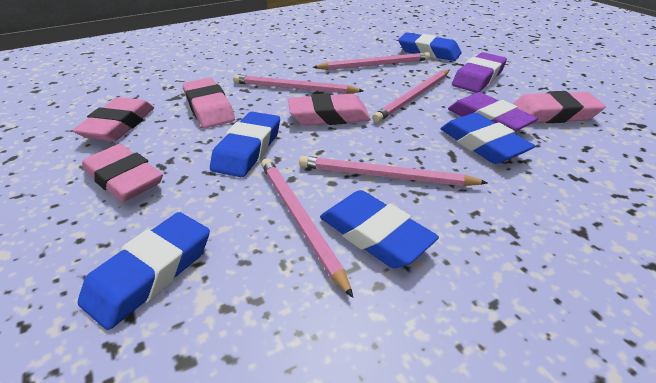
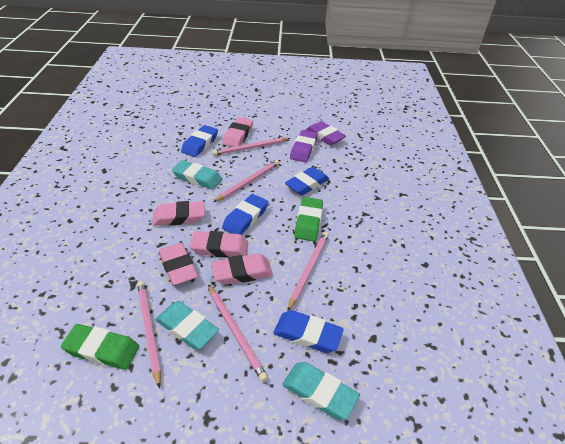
blue eraser: [78,212,210,330] [210,112,280,177] [320,190,439,268] [398,33,461,61] [441,113,535,164] = 5 -> [181,125,218,157] [222,194,268,235] [274,310,344,353] [285,167,329,195] = 4
green eraser: none = 0 -> [61,324,139,370] [294,197,323,241] = 2
turquoise eraser: none = 0 -> [155,301,219,350] [172,160,222,190] [282,362,360,420] = 3

